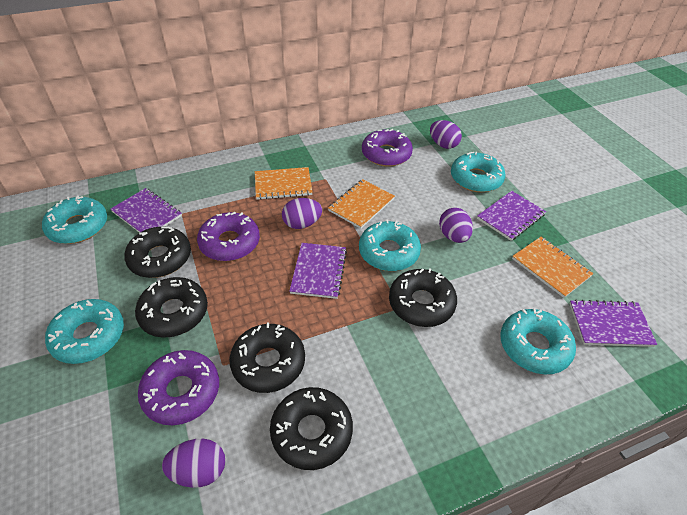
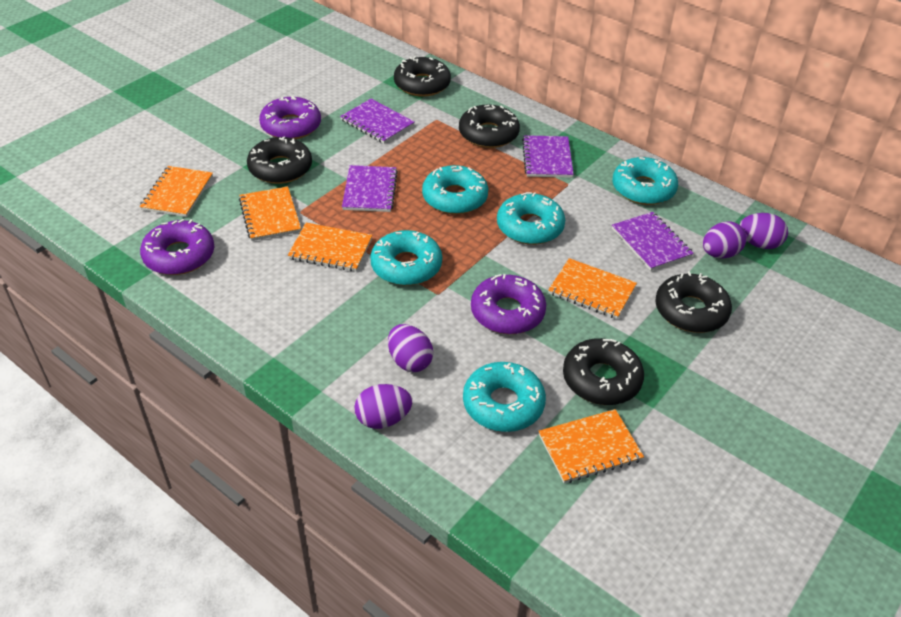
orange notebook: [255,167,313,200] [328,179,395,229] [512,237,594,298] = 3 -> [140,166,213,217] [239,186,301,241] [288,223,372,272] [538,409,644,483] [548,258,637,319] = 5

